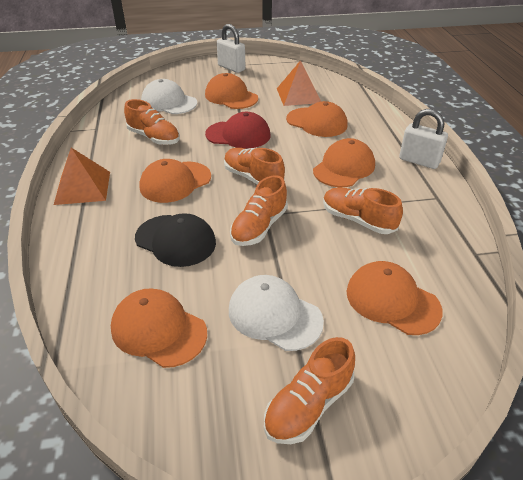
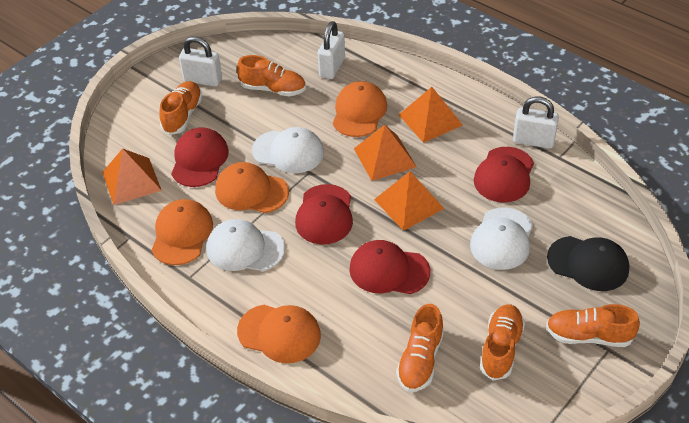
orange cap: [111,288,207,368] [139,159,211,203] [205,73,258,109] [286,101,348,137] [313,138,375,187] [346,261,443,335] = 6 -> [152,199,213,265] [215,162,289,213] [237,305,321,363] [333,81,387,137] = 4
orange pyramid: [54,148,110,205] [277,60,321,106] = 2 -> [102,148,162,205] [354,125,417,181] [374,171,445,231] [399,87,463,143] = 4
red cap: [205,112,270,149] = 1 -> [171,127,229,187] [295,184,353,245] [349,240,430,294] [474,147,534,203] = 4
white cap: [141,79,197,114] [229,275,324,351] = 2 -> [207,219,285,271] [252,127,324,173] [470,207,533,270] = 3
white padlock: [217,24,246,73] [399,109,448,169] = 2 -> [179,36,222,87] [318,21,345,79] [513,96,559,149] = 3

